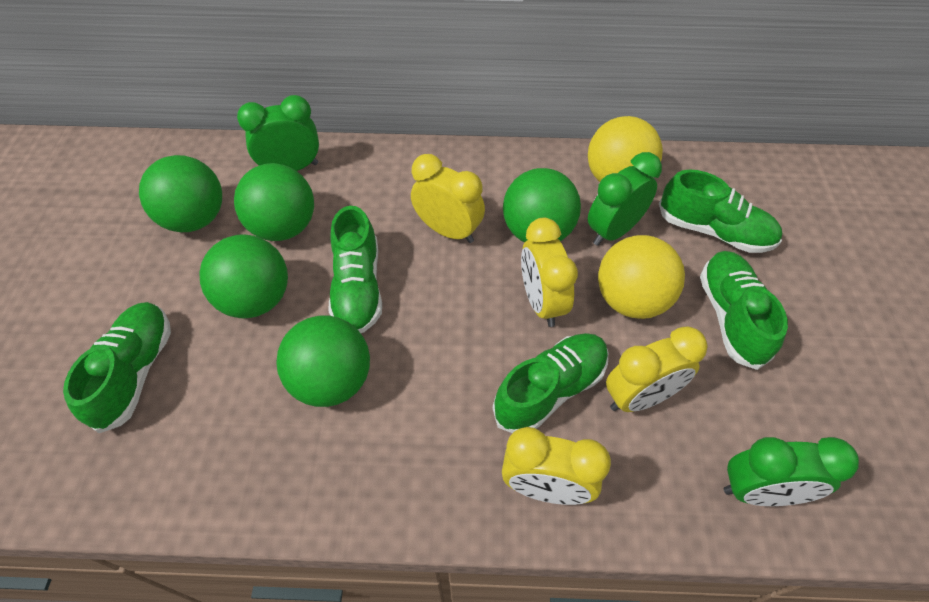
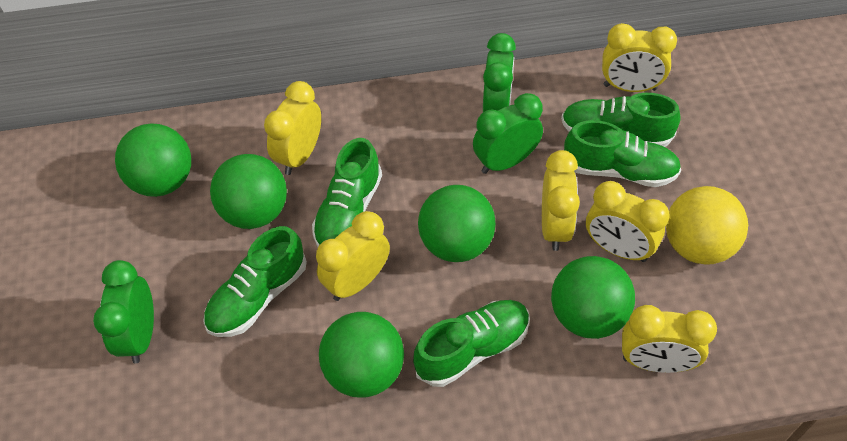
yellow ball: [588,116,663,182] [598,235,685,319] = 2 -> [666,186,748,265] = 1
yellow clock: [411,154,485,243] [502,427,611,505] [521,218,578,327] [606,326,708,412] = 4 -> [264,81,321,175] [316,211,390,301] [542,150,580,251] [586,181,670,262] [602,23,677,92] [622,305,717,373] = 6

